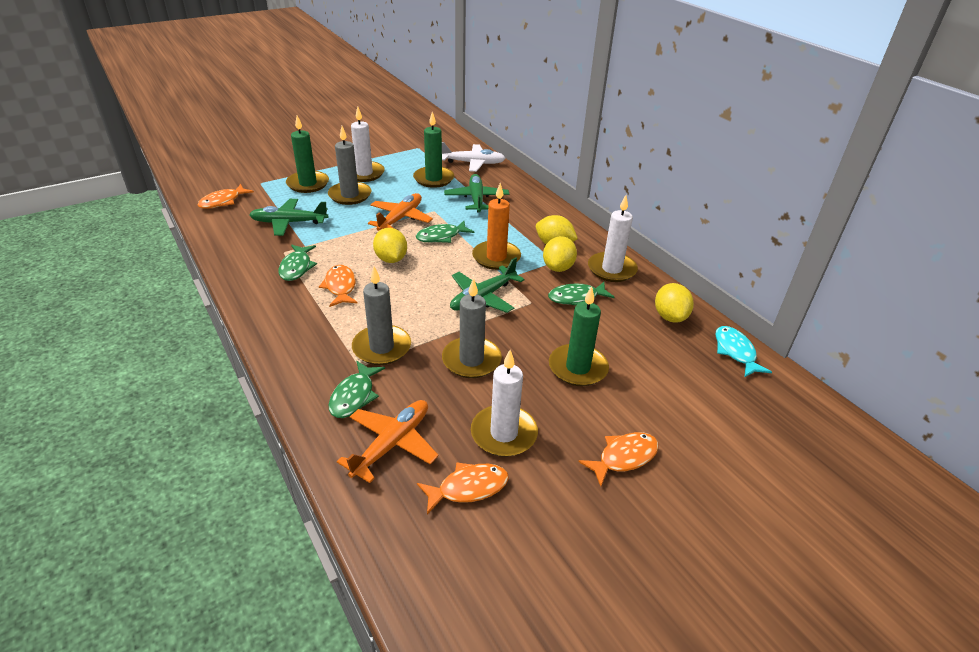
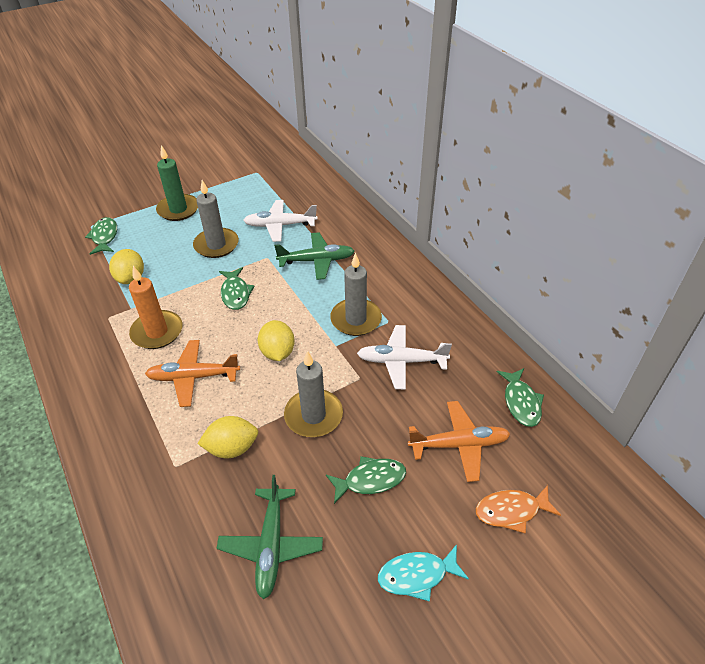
green candle: [286,116,329,193] [413,112,454,188] [549,286,609,386] = 3 -> [156,145,198,221] = 1
green plane: [249,199,328,236] [444,174,509,212] [450,257,525,313] = 3 -> [216,475,323,600] [274,232,355,280] = 2
orange fish: [198,184,254,209] [319,265,358,307] [417,462,509,514] [578,432,659,486] = 4 -> [476,485,561,533] = 1
white candle: [351,106,385,182] [471,350,538,457] [588,195,638,282] = 3 -> none = 0
white plane: [442,142,506,172] = 1 -> [243,200,318,242] [357,325,452,390] = 2
yellow lemon: [373,228,407,263] [536,215,578,244] [543,236,577,272] [655,283,694,323] = 4 -> [109,249,144,284] [197,416,258,458] [258,320,295,361] = 3

